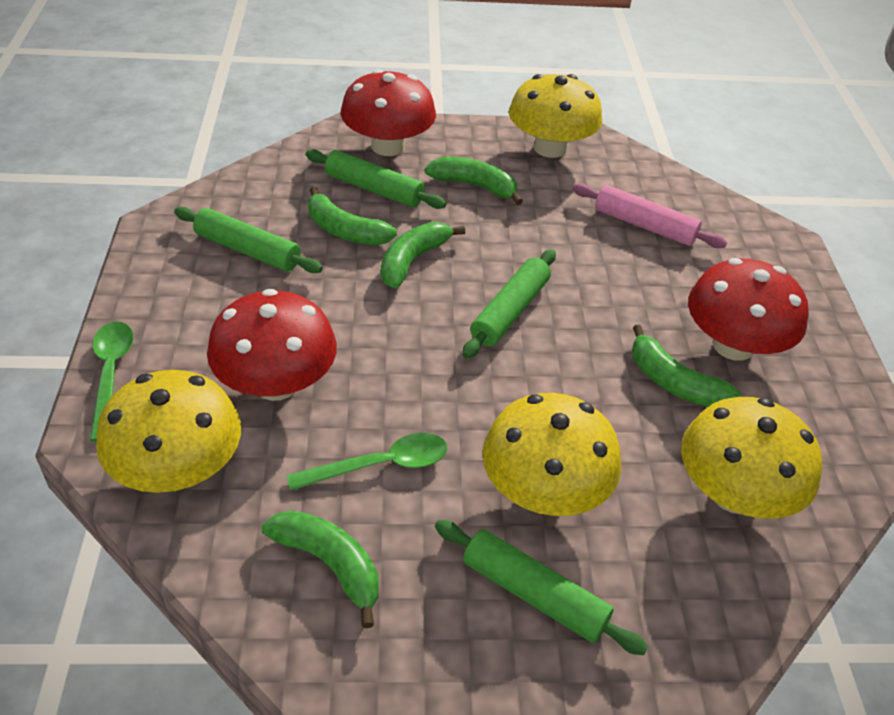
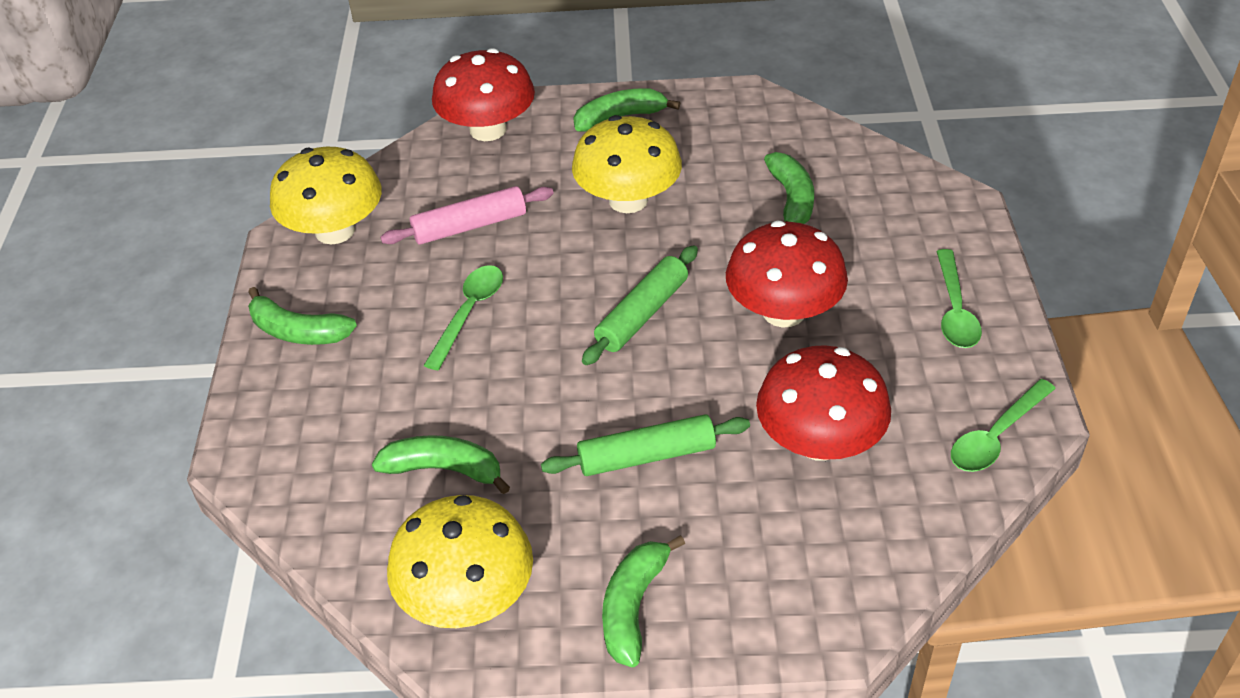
green rolling pin: [174,207,323,273] [306,149,447,209] [435,520,648,655] [462,249,556,358] = 4 -> [541,414,750,476] [582,245,698,365] = 2
green spoon: [90,322,134,442] [287,433,447,491] = 2 -> [424,265,503,370] [936,249,982,348] [951,379,1056,472] = 3
yellow mushroom: [96,370,241,493] [482,393,621,516] [509,74,602,158] [681,397,822,519] = 4 -> [270,147,382,245] [387,495,533,628] [572,115,682,213] = 3

